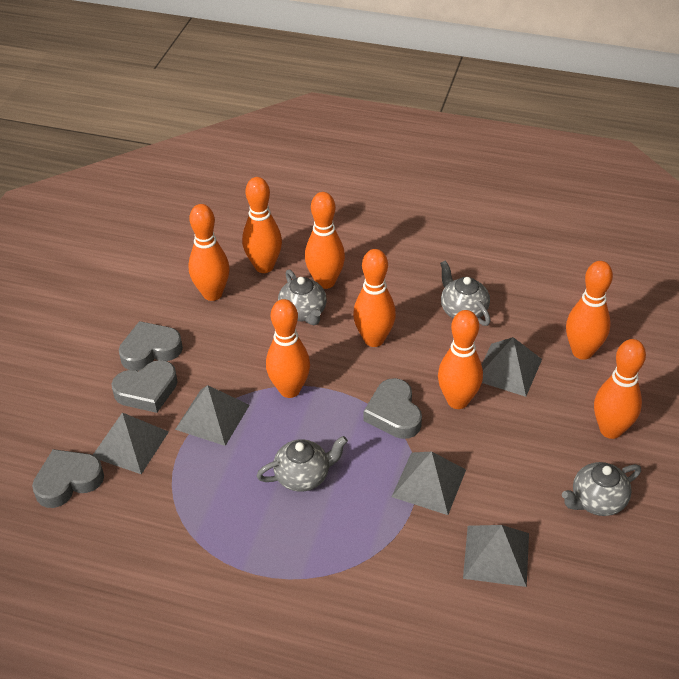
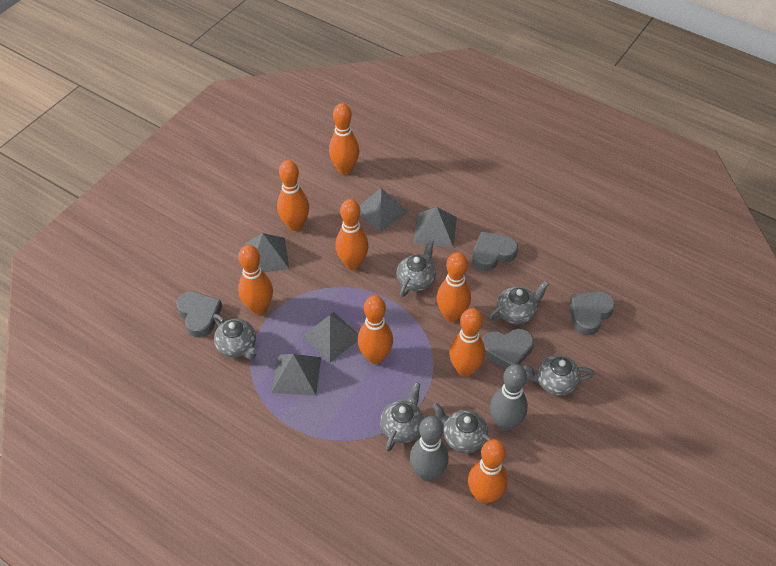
grey bowling pin: none = 0 -> [410,416,449,481] [490,364,528,431] = 2
grey teapot: [257,436,348,492] [278,269,327,325] [440,260,491,326] [562,462,641,516] = 4 -> [213,314,257,359] [380,382,424,452] [396,240,436,297] [432,402,492,453] [489,281,549,324] [523,355,595,396] = 6

